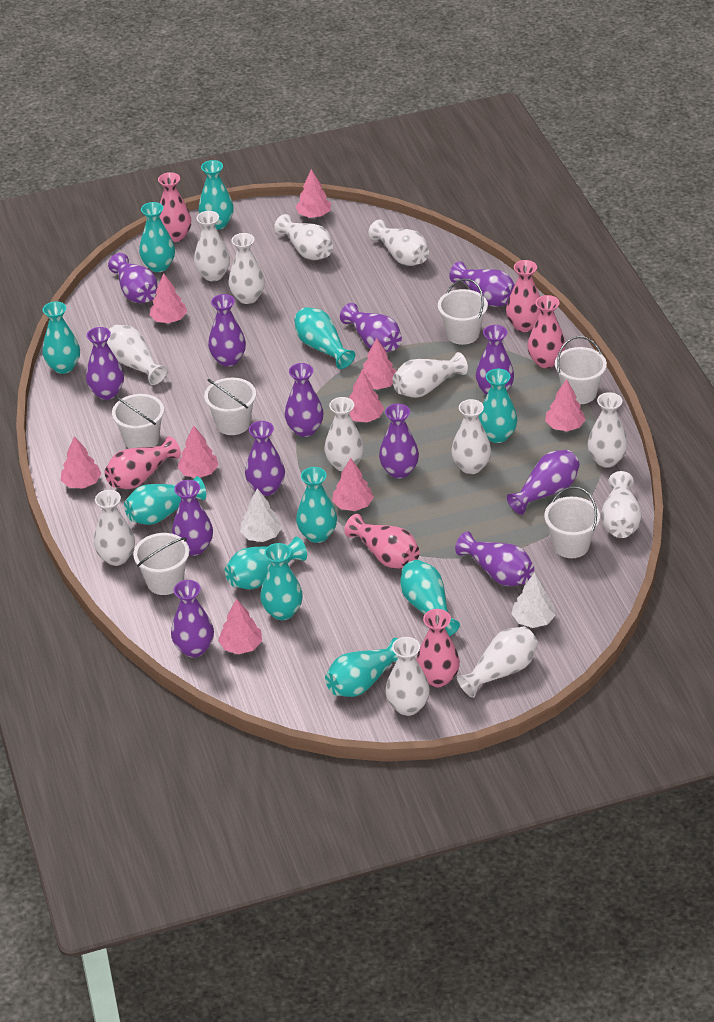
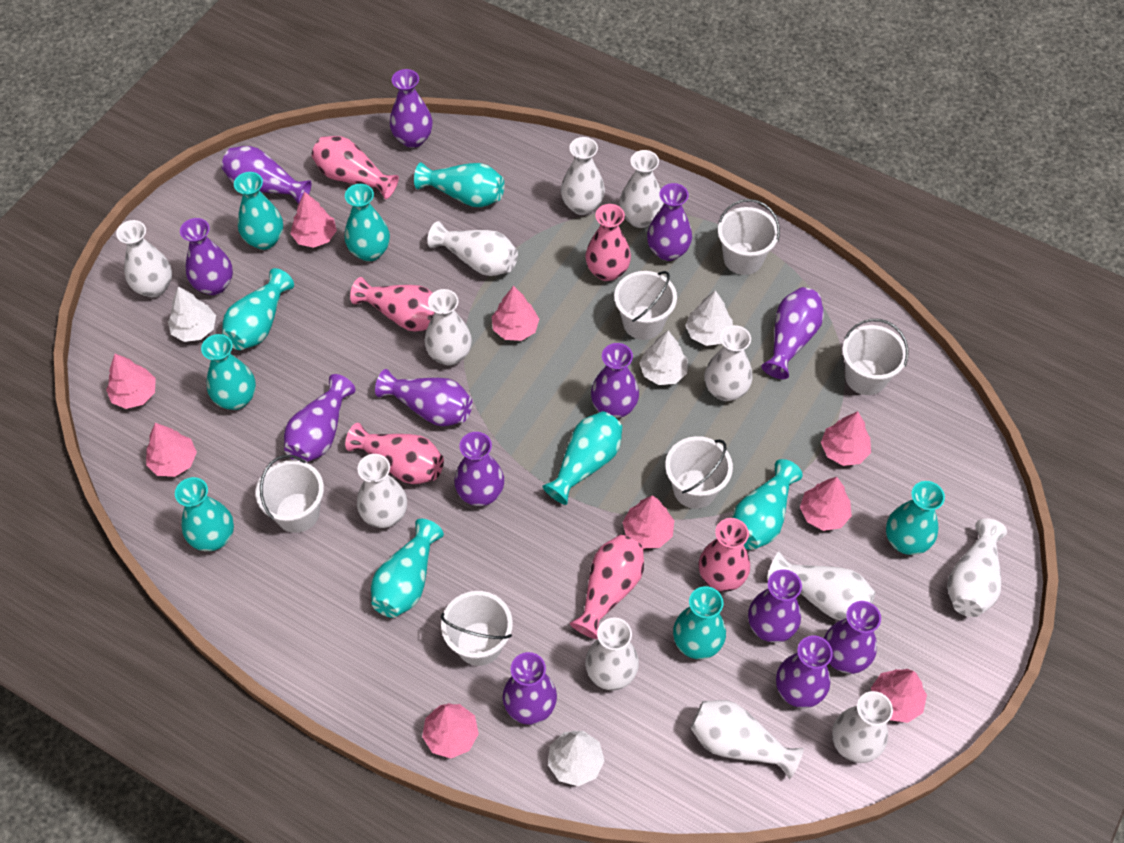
white tree: [240,488,282,542] [511,572,556,628] = 2 -> [168,287,216,342] [548,730,605,786] [640,331,688,385] [685,290,733,346] = 4
white vase: [94,490,135,566] [107,325,168,385] [194,211,230,281] [228,233,265,304] [274,214,333,260] [324,397,364,471] [369,220,429,266] [385,637,430,716] [392,352,468,398] [451,399,491,474] [457,627,538,698] [588,392,628,468] [601,471,642,538] = 13 -> [116,220,172,297] [357,454,407,528] [424,289,472,366] [427,221,518,276] [561,137,605,215] [585,618,639,690] [619,150,664,228] [690,700,804,779] [705,325,752,401] [767,552,876,620] [832,691,893,763] [947,518,1007,617] = 12

